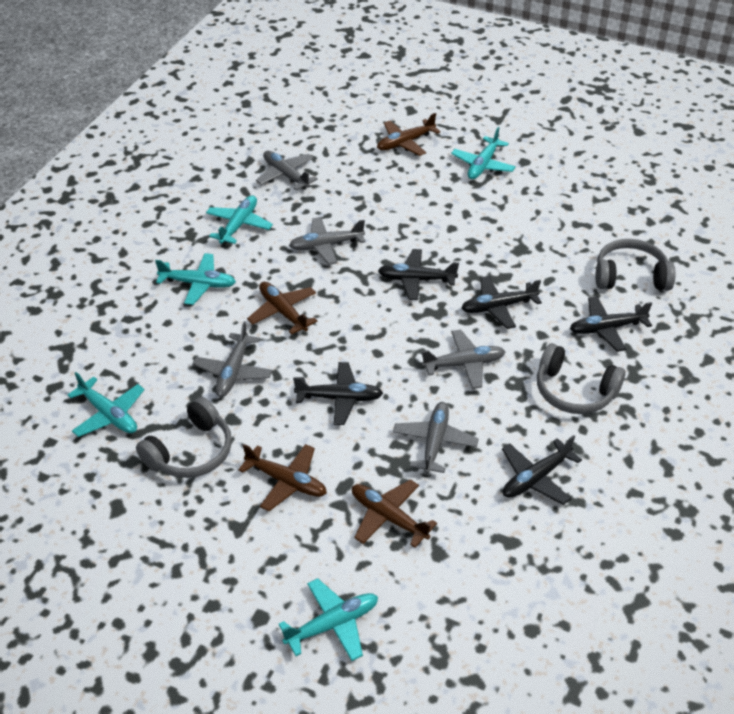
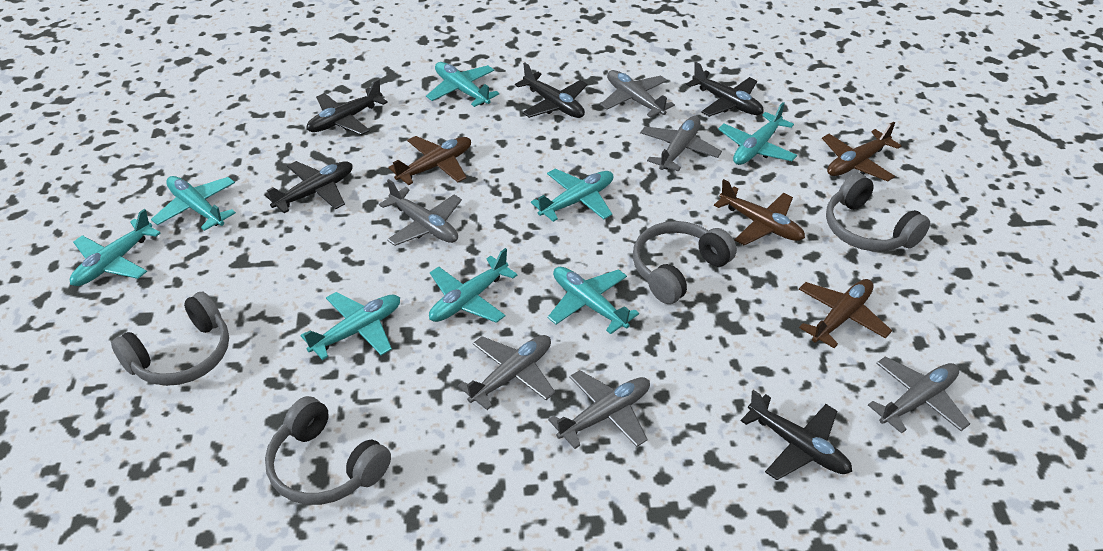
grey headphones: [136,397,232,478] [537,343,626,414] [595,239,676,291] = 3 -> [111,292,229,386] [265,396,391,505] [633,221,737,304] [826,173,930,251] = 4
grey plane: [193,322,273,397] [256,151,318,191] [289,217,365,265] [393,402,479,474] [421,330,506,389] = 5 -> [379,179,462,246] [458,335,555,410] [548,370,650,449] [600,70,675,118] [640,116,722,172] [868,357,970,434] = 6
turquoise plane: [68,372,145,437] [155,253,236,305] [206,195,273,244] [279,578,378,661] [451,127,516,179] = 5 -> [70,209,160,286] [151,176,236,231] [301,292,400,360] [426,62,499,107] [429,248,518,323] [531,169,613,222] [548,267,639,334] [718,102,797,165] = 8

